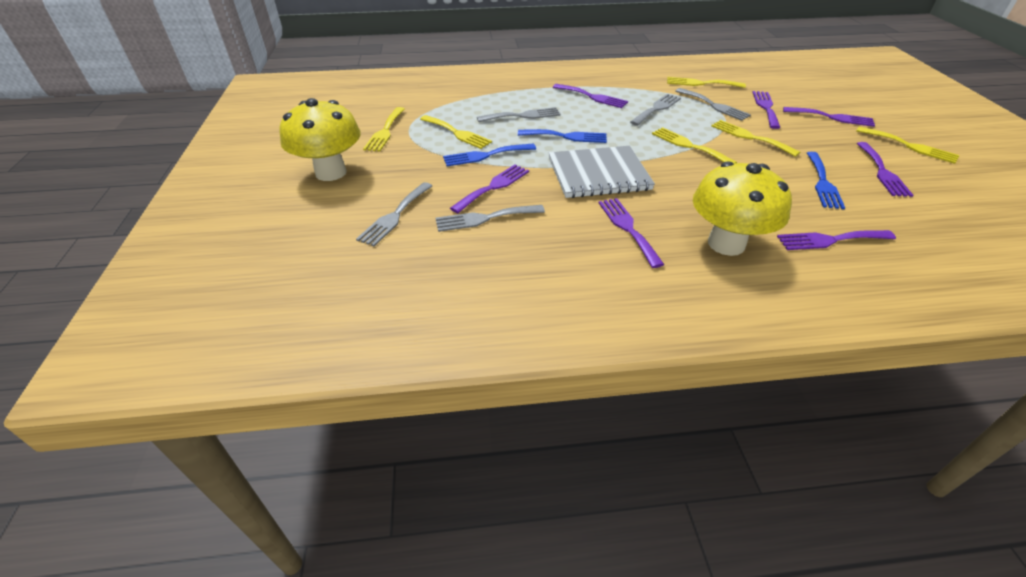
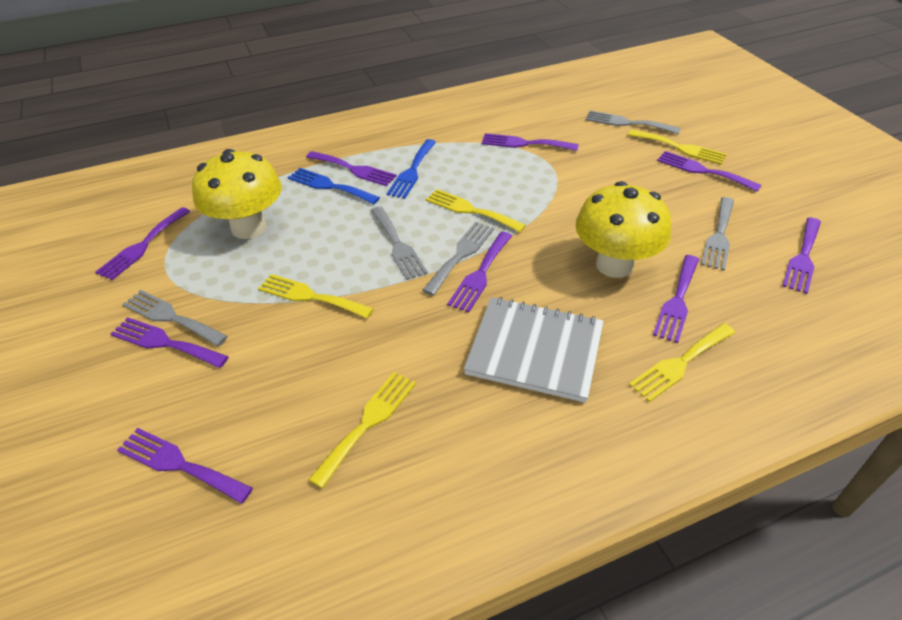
blue fork: [443,144,536,166] [518,129,607,143] [807,152,845,209] = 3 -> [288,168,380,204] [387,139,436,199] = 2
purple fork: [450,164,529,213] [553,84,628,108] [599,198,664,268] [752,91,780,129] [777,230,896,250] [783,107,875,127] [857,142,913,197] = 7 -> [95,207,191,280] [111,317,229,368] [117,428,253,504] [306,151,397,186] [447,232,512,313] [482,133,578,151] [653,255,699,343] [657,151,762,192] [783,217,821,294] = 9
yellow fork: [363,107,405,152] [420,115,492,149] [652,127,737,163] [667,77,746,88] [711,120,801,157] [856,126,960,164] = 6 -> [258,274,374,319] [308,372,416,488] [426,189,526,232] [628,129,727,164] [629,323,735,402] = 5

